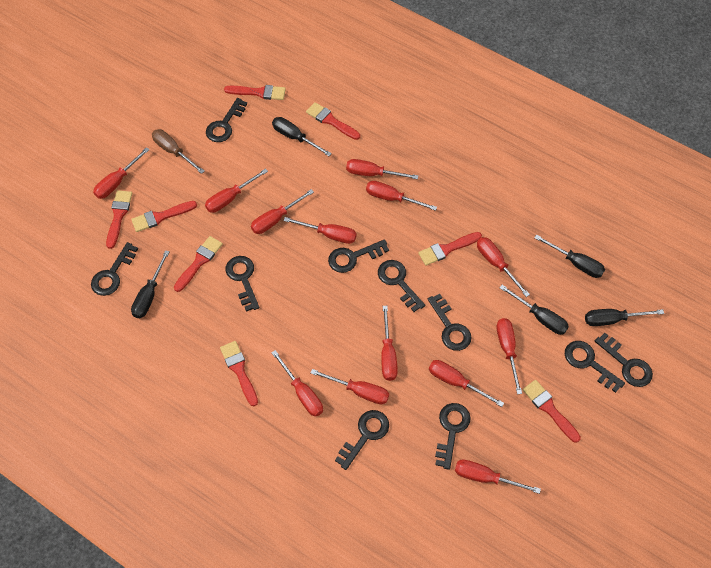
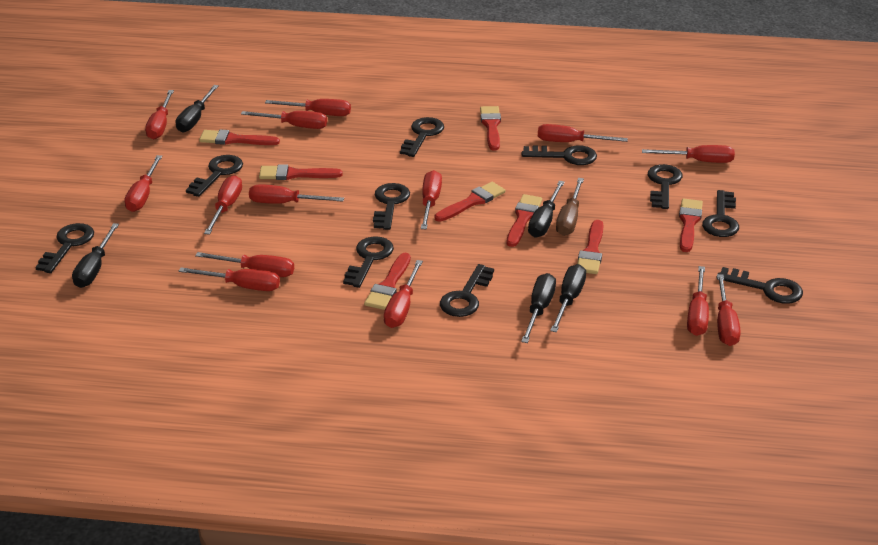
red screwdriver: [93,147,150,199] [205,168,268,213] [251,189,314,234] [271,350,323,417] [283,217,357,244] [311,369,389,404] [346,159,418,179] [366,181,437,211] [381,306,398,381] [429,360,504,407] [455,459,541,494] [477,237,530,297] [497,318,522,394] = 13 -> [124,155,162,212] [145,90,174,140] [179,267,280,291] [195,252,294,277] [204,175,242,235] [241,111,327,129] [249,184,344,204] [265,99,351,116] [384,260,423,328] [421,170,442,229] [538,124,628,142] [642,145,735,163] [687,266,709,336] [717,274,741,346] = 14

